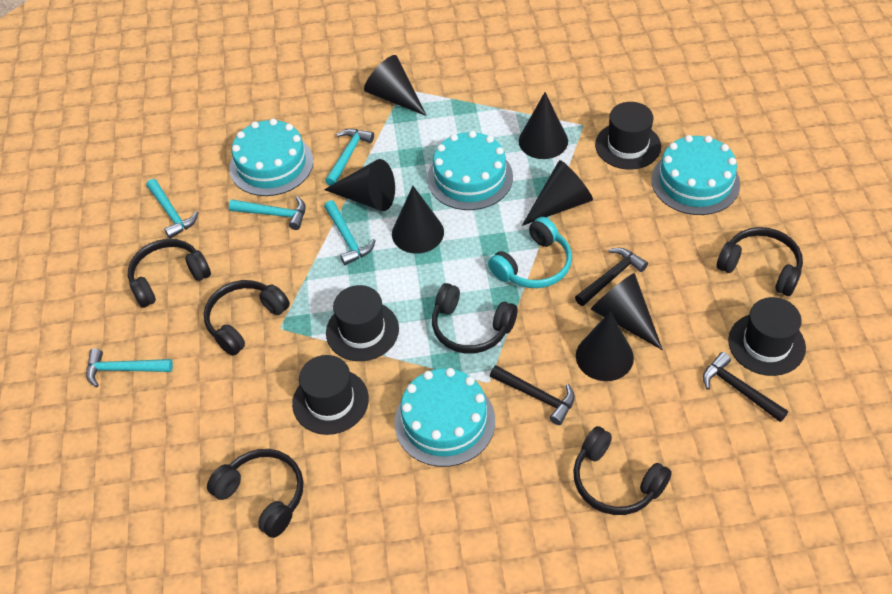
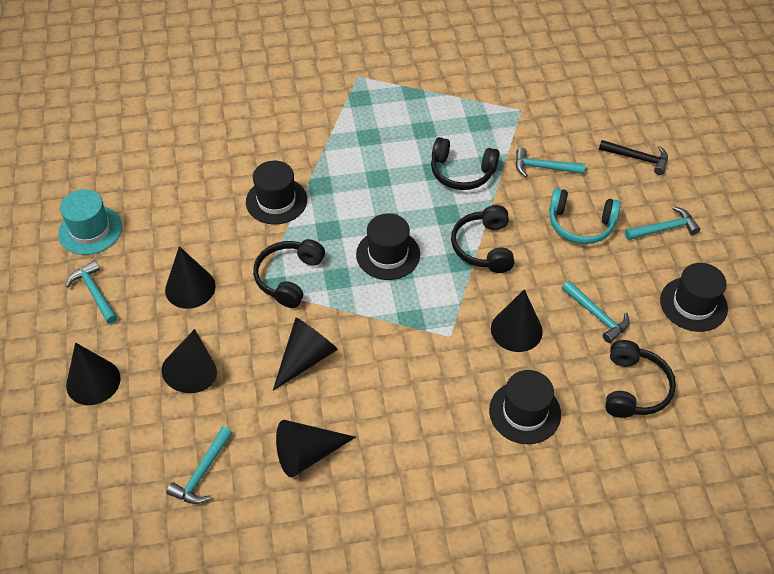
black cone: [324,159,395,211] [364,55,427,116] [392,186,444,253] [519,92,568,159] [522,160,593,226] [576,311,634,381] [591,273,663,350] = 7 -> [66,343,121,405] [161,329,217,393] [165,246,216,309] [273,317,338,391] [276,420,356,477] [491,289,543,352] = 6
black hammer: [490,365,575,425] [575,248,648,306] [703,352,788,422] = 3 -> [599,140,668,175] = 1
black headphones: [128,239,211,308] [204,280,290,356] [207,449,303,538] [432,283,518,354] [573,426,672,515] [717,227,803,296] = 6 -> [253,239,325,308] [431,137,500,190] [451,205,514,273] [605,340,676,418] = 4
turquoise cake: [229,118,313,196] [394,368,495,467] [427,131,513,210] [651,135,740,215] = 4 -> none = 0
turquoise hat: none = 0 -> [58,189,122,255] = 1

